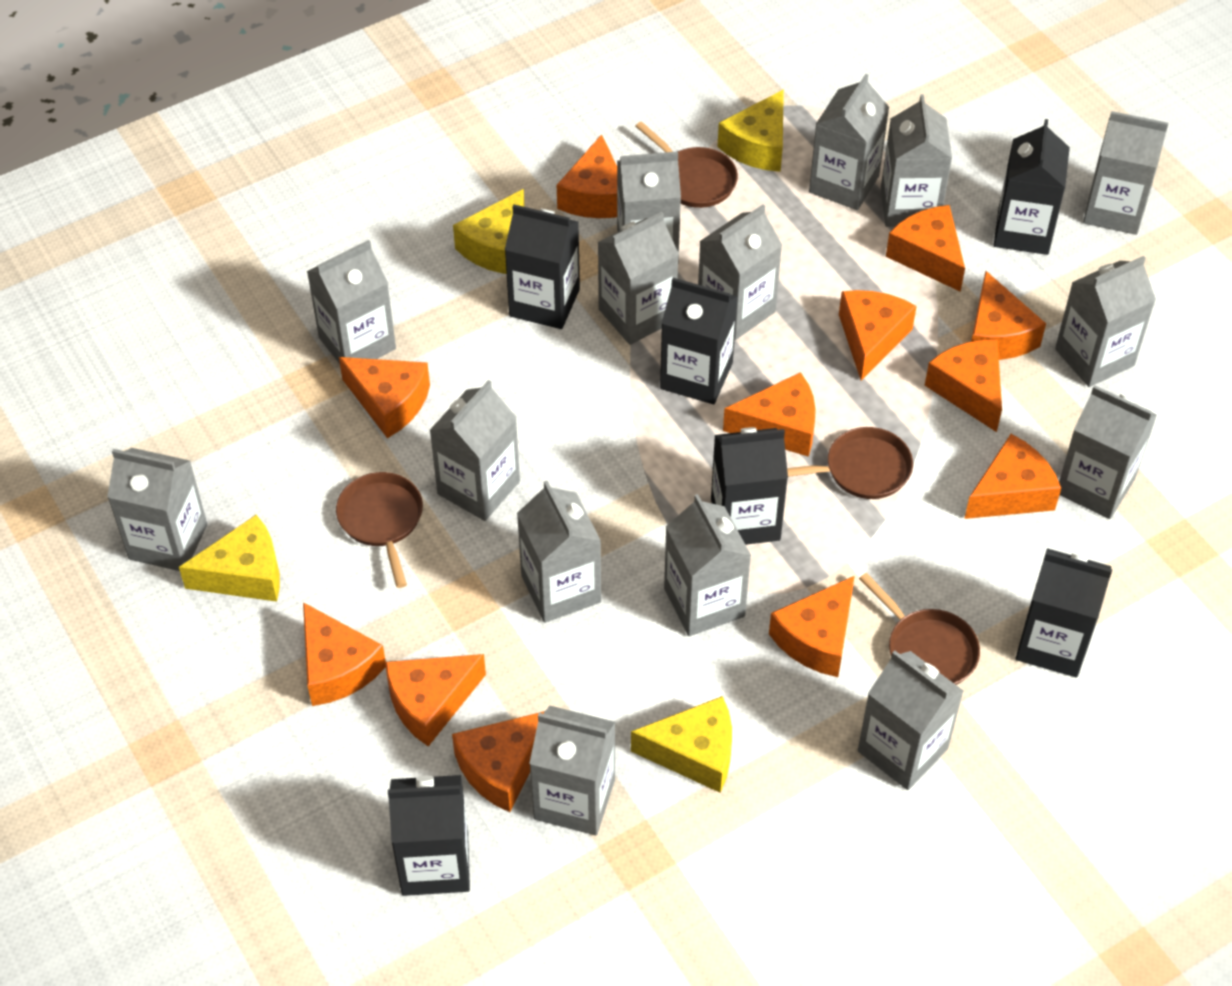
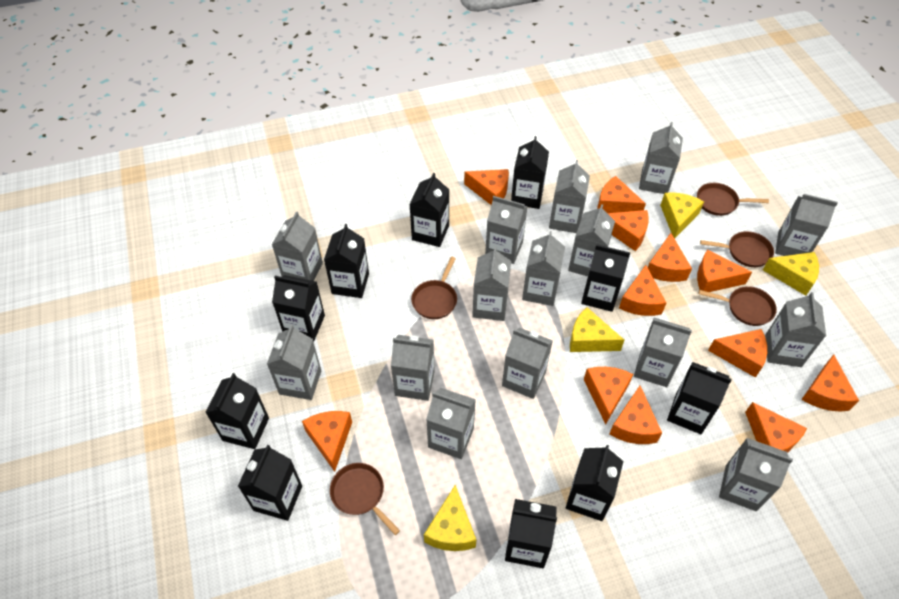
black carton: [388,775,470,896] [505,204,580,329] [660,278,738,404] [711,427,788,545] [994,119,1070,255] [1015,548,1112,677] = 6 -> [205,373,269,449] [238,445,302,521] [272,275,325,342] [324,224,369,298] [409,173,449,247] [505,499,557,568] [511,136,549,209] [566,445,623,521] [581,244,630,312] [667,362,732,434] = 10
brown pan: [336,472,423,588] [636,121,738,208] [787,427,913,499] [859,573,980,685] = 4 -> [330,463,400,535] [411,257,457,319] [697,183,769,216] [699,286,777,326] [700,231,774,267] = 5

